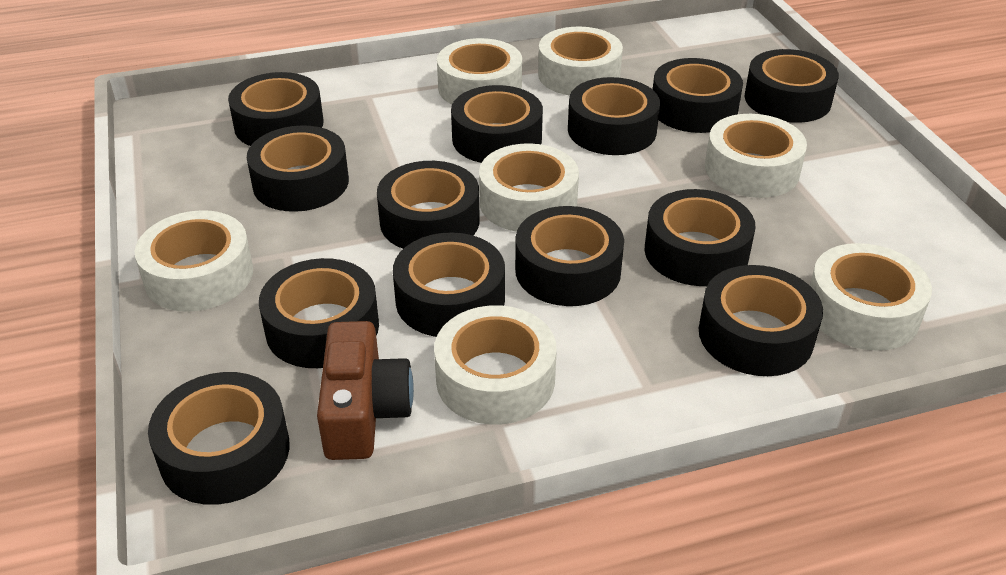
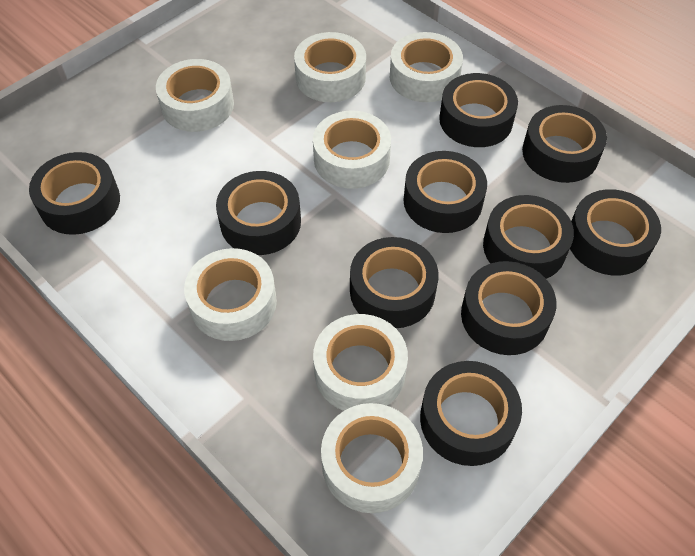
black tape: [148,372,290,505] [228,72,324,146] [247,125,349,212] [259,258,379,368] [377,161,480,249] [393,232,505,337] [451,85,543,163] [515,206,624,306] [568,77,660,155] [645,189,756,286] [653,58,743,133] [699,265,823,376] [745,49,839,123] = 13 -> [29,152,120,235] [216,171,301,255] [350,237,439,328] [403,151,487,233] [420,361,522,466] [439,73,518,147] [461,261,556,355] [483,195,574,279] [522,105,607,183] [570,189,661,276] = 10
brown camera: [317,321,414,460] = 1 -> none = 0

